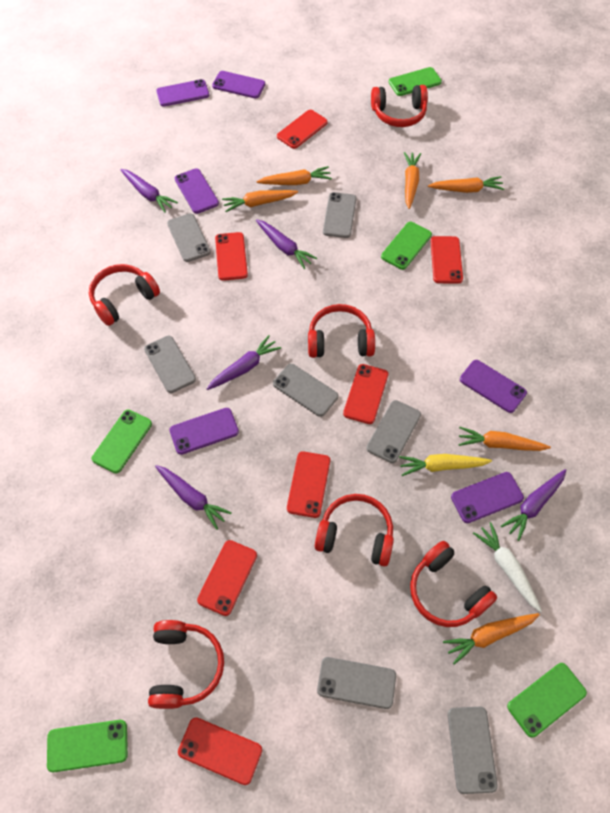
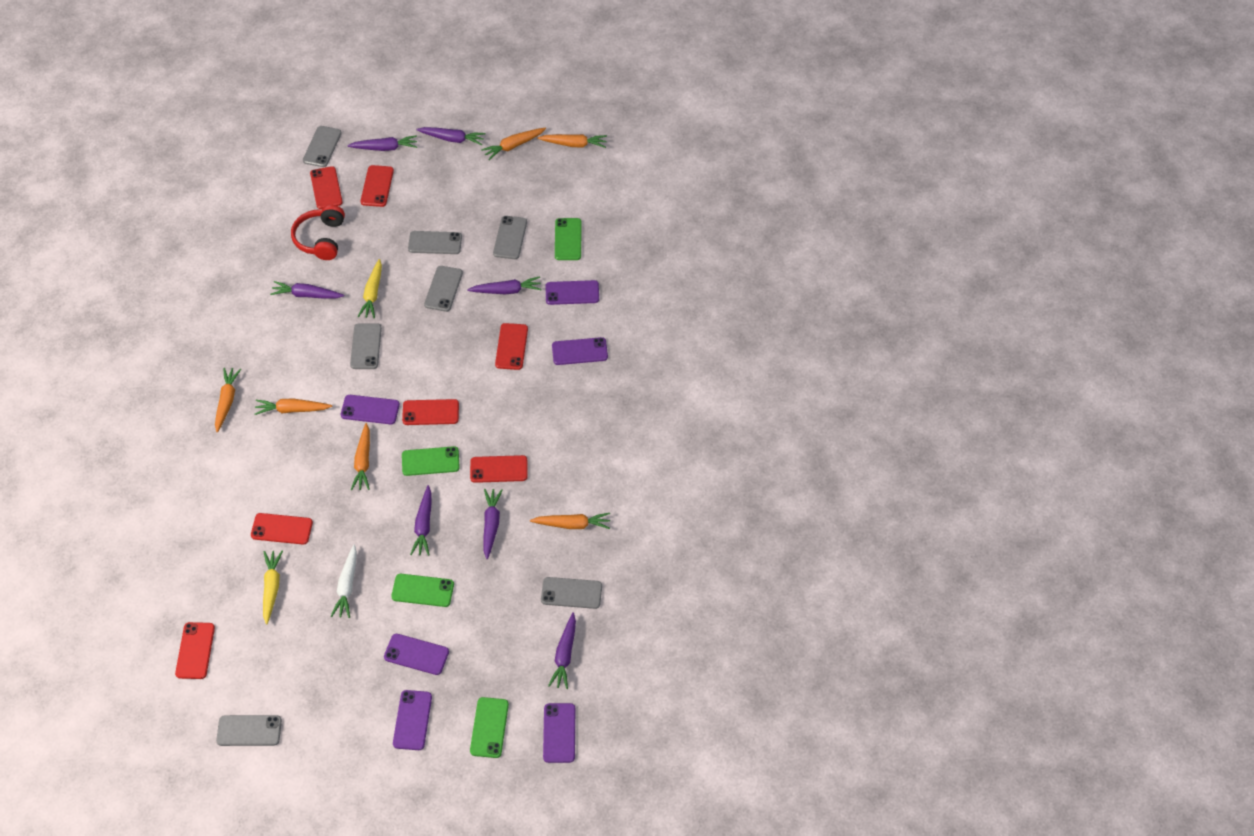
green phone: [47,720,128,772] [92,409,152,474] [381,222,432,270] [389,67,442,96] [507,663,587,738] = 5 -> [391,574,454,607] [402,446,460,476] [470,697,509,758] [555,218,581,260] = 4
purple carrot: [120,169,178,213] [155,465,232,530] [207,335,281,390] [256,219,317,269] [501,469,566,541] = 5 -> [270,281,344,299] [347,135,417,151] [410,485,432,556] [416,127,485,145] [467,276,542,294] [483,489,503,559] [548,612,576,689] = 7
red headphones: [89,264,160,326] [148,620,224,709] [308,304,375,358] [315,494,394,566] [371,85,428,127] [410,541,497,627] = 6 -> [291,205,345,260] = 1
yellow carrot: [399,454,492,476] = 1 -> [263,551,283,625] [358,259,382,318] = 2

